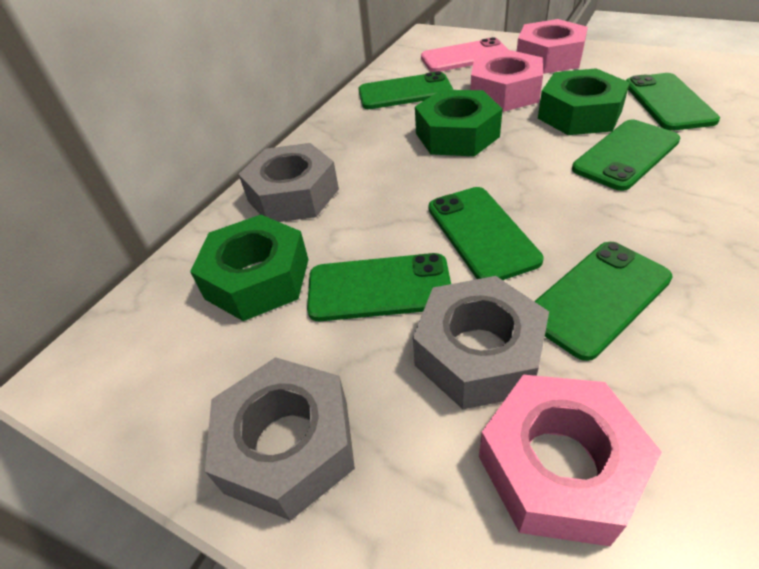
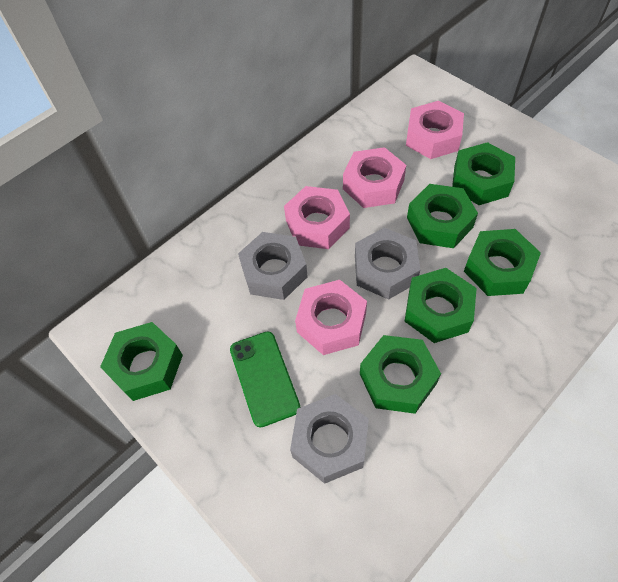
green nut: [190,215,309,321] [415,90,503,157] [538,68,630,135] = 3 -> [100,322,183,401] [360,335,441,414] [405,268,477,343] [407,184,478,248] [452,142,515,205] [464,229,541,296] = 6
green phone: [307,253,451,321] [359,71,453,109] [429,187,543,280] [534,242,672,361] [572,120,680,191] [626,73,720,131] = 6 -> [230,331,300,428] = 1
pink nut: [470,50,543,112] [479,375,662,546] [517,19,588,74] = 3 -> [284,186,350,249] [295,280,367,355] [343,147,406,208] [406,101,464,159] = 4
pink phone: [421,37,509,72] = 1 -> none = 0

